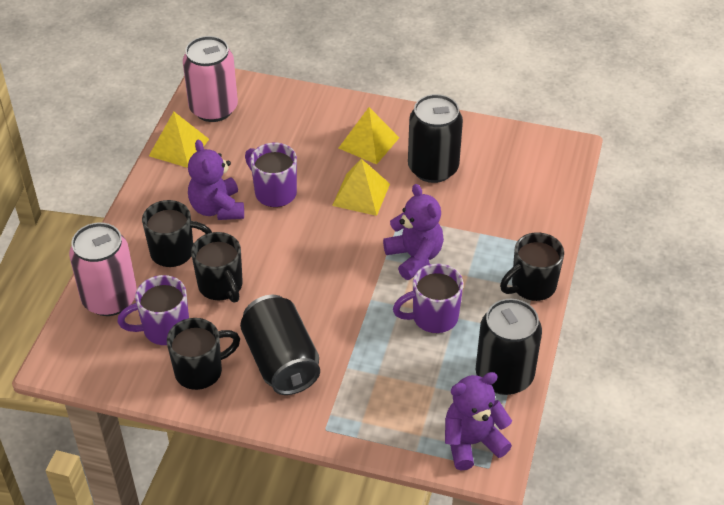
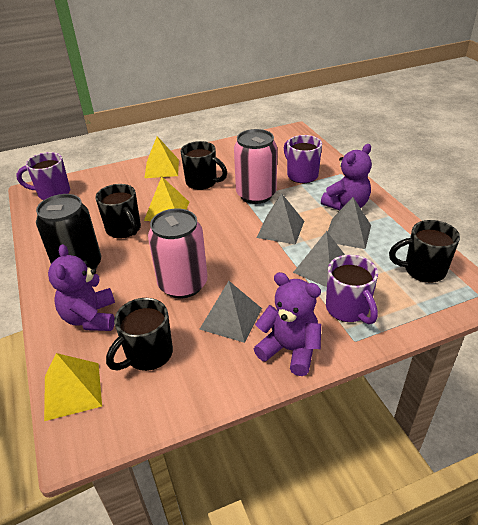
black can: [240,295,320,395] [408,94,463,183] [476,299,542,395] = 3 -> [36,194,101,270] = 1
grey pyramid: none = 0 -> [200,281,262,343] [256,193,304,244] [293,231,345,287] [328,197,371,249] = 4

